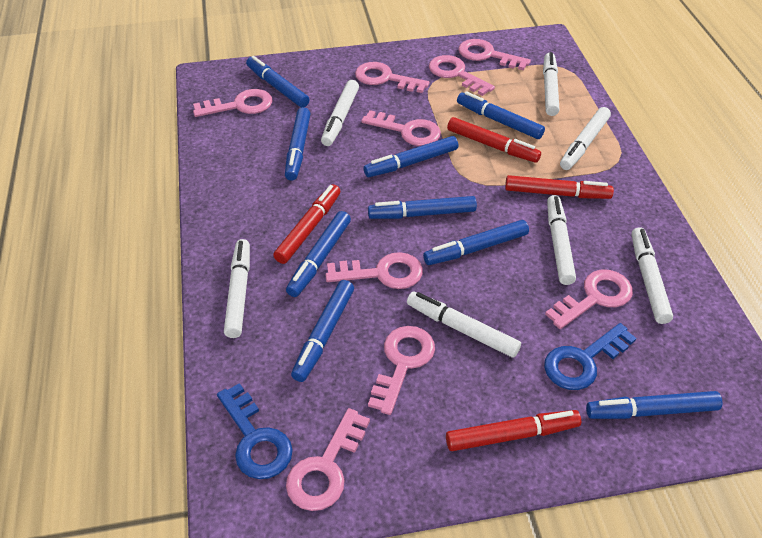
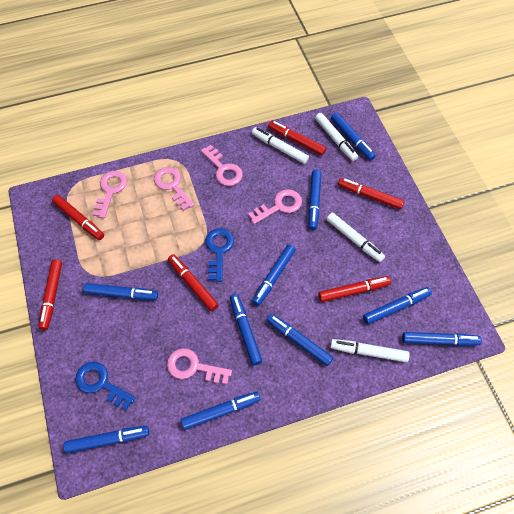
blue marker: [246,56,310,107] [285,107,311,181] [286,211,351,297] [291,280,354,382] [363,136,458,177] [368,196,477,219] [423,220,529,265] [457,91,545,139] [586,391,723,419] = 9 -> [64,426,149,453] [83,283,158,300] [181,392,260,430] [230,294,262,365] [252,245,296,306] [267,314,333,366] [308,169,321,230] [331,113,376,161] [363,287,432,325] [402,332,482,346] = 10
pink key: [193,89,272,117] [286,408,370,511] [325,252,423,289] [355,62,429,93] [361,110,441,146] [368,326,435,415] [429,55,495,96] [458,39,531,71] [545,270,633,329] = 9 -> [92,171,127,218] [154,167,194,211] [167,348,232,384] [201,145,243,186] [248,189,302,224] = 5
red marker: [273,184,340,264] [446,410,581,451] [447,117,541,163] [505,175,614,199] = 4 -> [38,259,62,330] [52,195,104,240] [168,254,219,311] [268,121,326,156] [318,276,391,302] [338,178,404,209] = 6
white marker: [224,239,250,338] [321,80,359,146] [407,292,521,358] [543,52,560,116] [547,195,576,285] [560,107,611,170] [631,227,673,324] = 7 -> [252,127,309,164] [315,113,358,161] [327,213,385,262] [330,339,410,362] = 4

